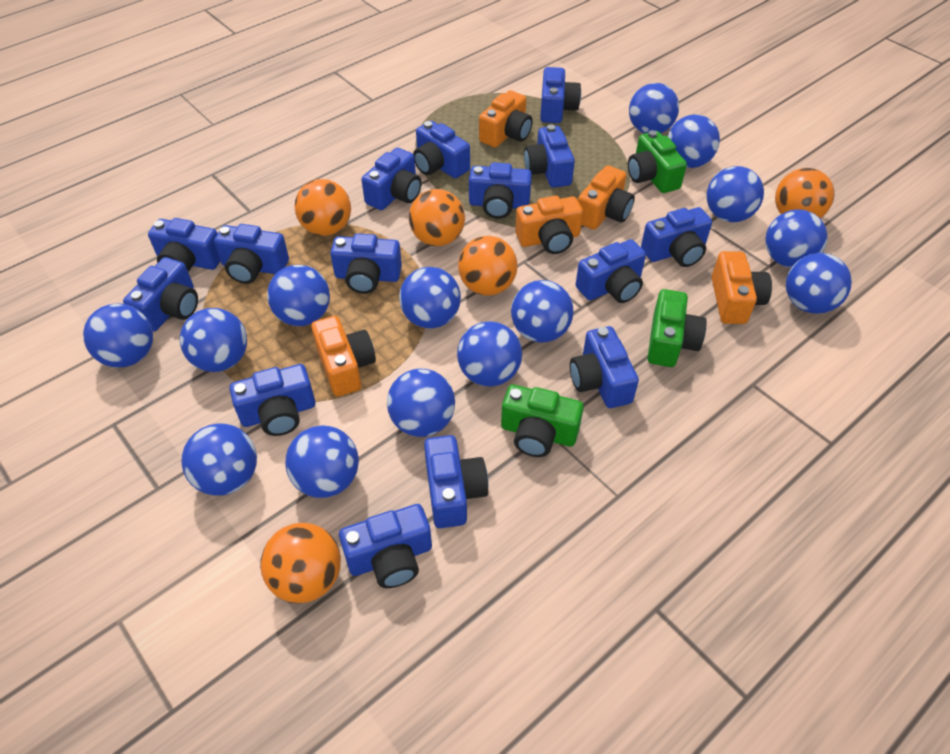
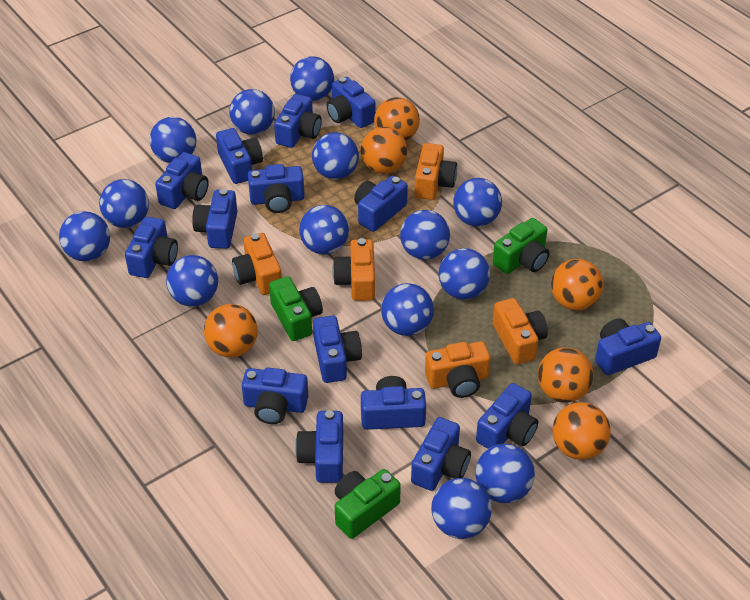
orange ball: [260,523,341,603] [294,179,351,236] [409,189,465,246] [458,236,518,296] [775,168,835,218] = 5 -> [204,304,258,358] [361,127,407,174] [374,97,420,141] [538,347,594,403] [551,259,604,310] [553,402,611,460] = 6

